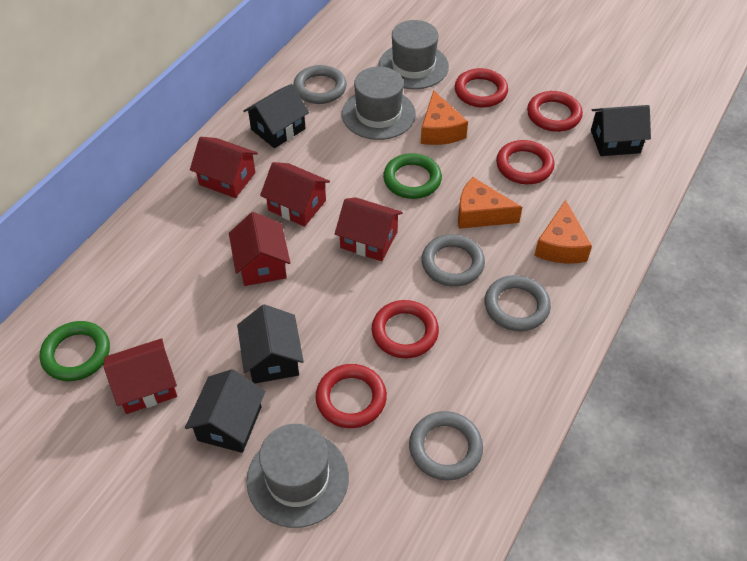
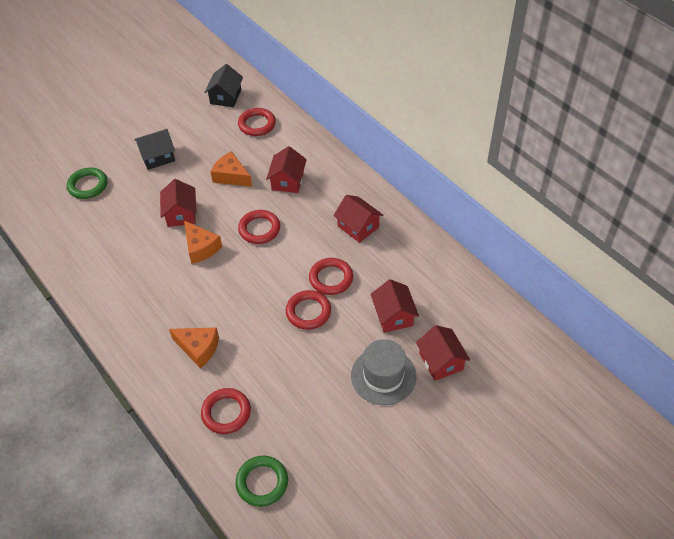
black house: [185,369,265,453] [237,304,304,383] [243,84,309,148] [591,105,651,156] = 4 -> [134,129,175,170] [204,64,243,107] = 2
grey hat: [246,424,349,528] [342,66,416,140] [378,20,449,89] = 3 -> [351,339,416,405] = 1
grey ring: [293,65,347,104] [409,411,483,480] [422,234,485,287] [485,275,551,331] = 4 -> none = 0

